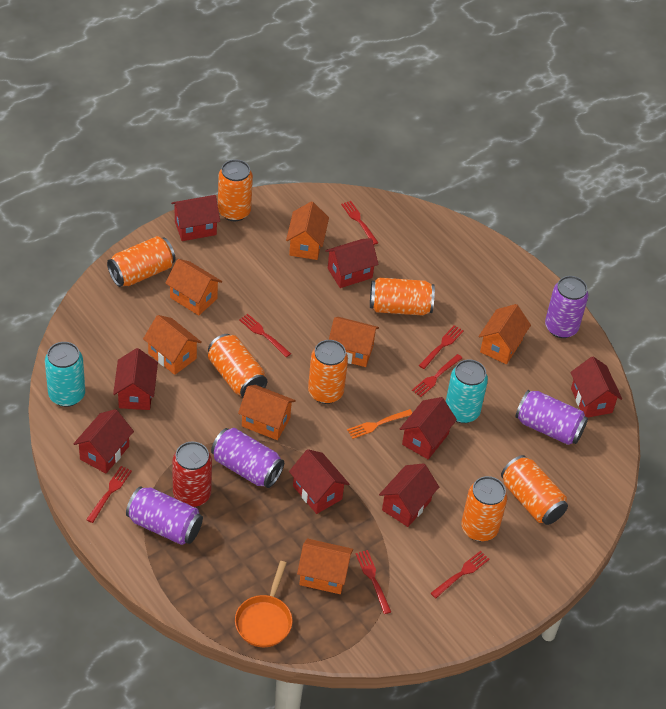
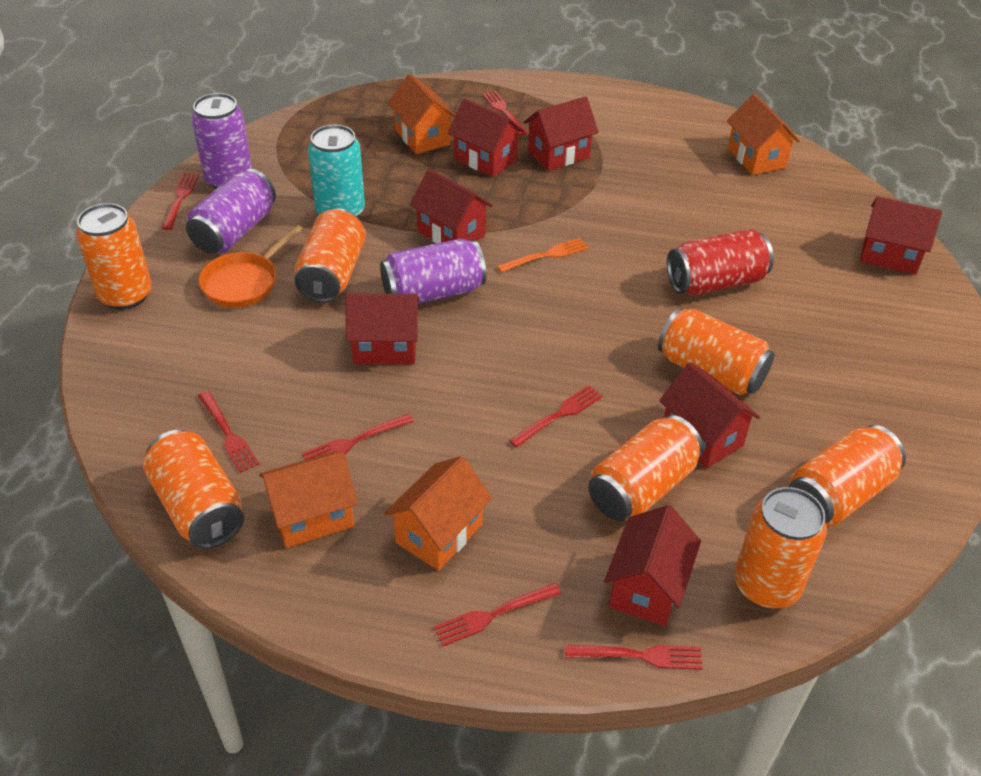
orange house: [143,315,202,375] [165,259,222,316] [238,385,296,440] [286,201,329,260] [297,539,353,594] [329,317,379,367] [478,304,531,364] = 7 -> [259,451,358,548] [384,456,492,571] [388,74,456,154] [727,94,800,175] = 4
purple can: [126,486,203,545] [211,428,284,488] [515,390,588,445] [545,276,588,338] = 4 -> [186,169,276,254] [191,93,252,188] [380,239,486,304] = 3
red house: [73,409,134,473] [113,348,158,410] [171,195,220,241] [289,449,349,514] [325,238,379,288] [379,463,439,527] [400,397,457,459] [570,356,622,418] = 8 -> [346,293,420,364] [410,169,493,243] [448,99,524,177] [524,96,598,171] [604,505,701,626] [659,362,760,468] [860,196,942,275] = 7
turquoise can: [45,342,85,407] [446,359,488,423] = 2 -> [308,124,365,217] = 1

